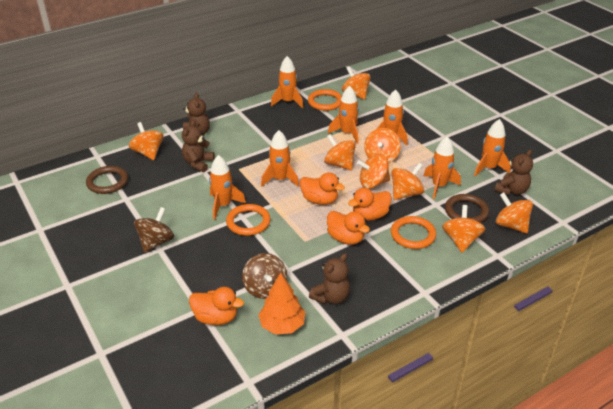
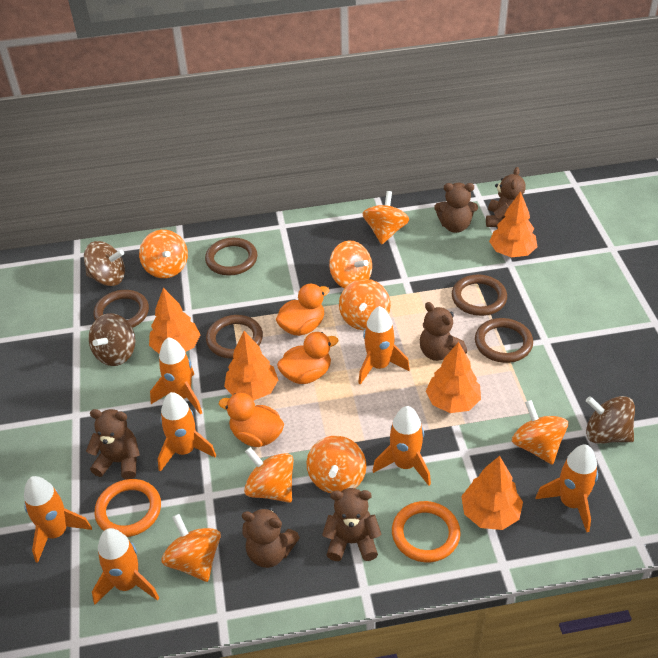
brown ring: [86,166,128,194] [445,194,489,223] = 2 -> [93,290,149,328] [205,238,257,276] [206,315,263,359] [452,274,507,316] [475,318,533,363] = 5
brown spinning top: [134,207,174,253] [242,253,287,299] = 2 -> [84,241,125,286] [89,313,135,366] [586,396,635,444] = 3
brown teddy bear: [182,120,215,172] [183,92,210,135] [309,253,350,304] [494,150,533,195] = 4 -> [86,409,140,479] [242,507,300,568] [322,488,382,561] [420,302,467,361] [434,183,478,233] [486,167,526,227] = 6
orange duck: [189,287,244,325] [300,172,345,205] [327,211,370,245] [348,188,392,221] = 4 -> [219,393,284,447] [276,284,330,336] [277,332,338,384] = 3
orange ring: [226,204,271,236] [308,89,342,111] [391,216,436,249] = 3 -> [94,479,161,537] [392,501,461,562] = 2
orange tree: [258,273,305,335] = 1 -> [149,288,200,354] [224,331,278,401] [426,342,481,413] [461,456,523,530] [489,191,537,257] = 5

